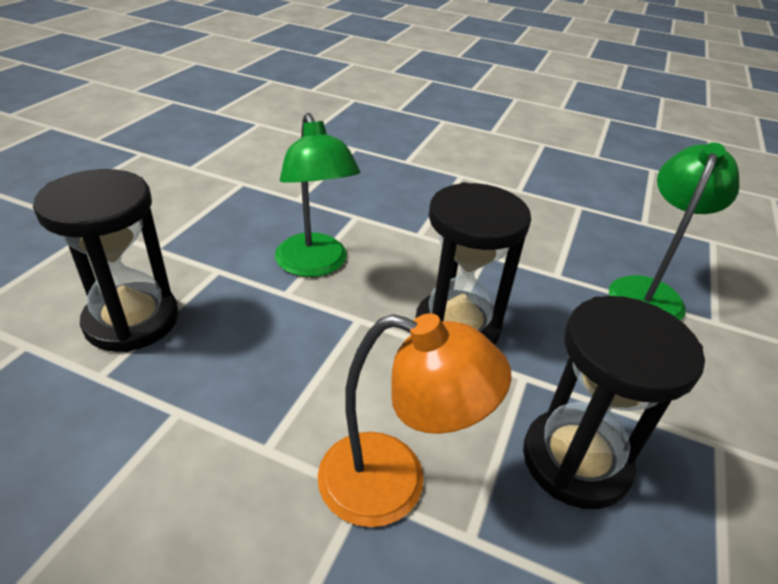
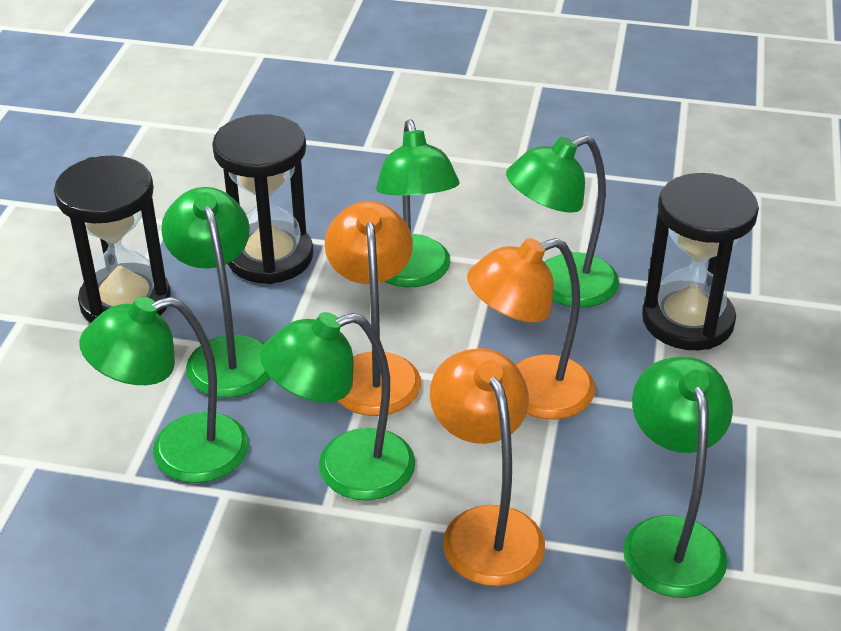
green lamp: [275,113,360,277] [609,142,739,320] = 2 -> [79,297,249,483] [161,187,270,398] [260,312,415,501] [376,119,460,287] [506,135,619,308] [623,357,733,598] = 6
orange lamp: [318,313,512,527] = 1 -> [325,201,421,416] [430,348,545,586] [467,238,595,420] = 3

